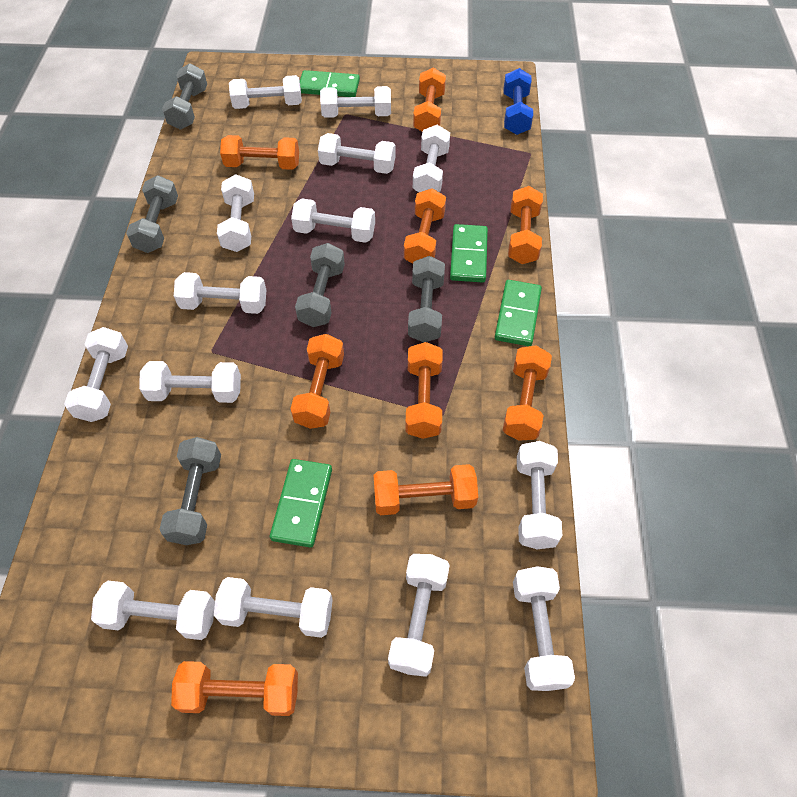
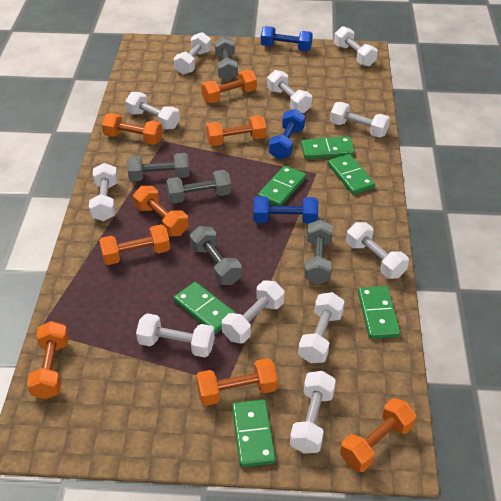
blue dumbbell: [504,68,533,135] = 1 -> [254,196,318,224] [261,26,313,51] [269,109,305,159] = 3
green domino: [270,459,332,547] [300,70,360,97] [450,224,488,283] [495,280,542,346] = 4 -> [174,282,236,334] [232,399,276,467] [258,166,306,206] [301,136,355,159] [328,154,375,195] [358,286,400,339] = 6
orange dumbbell: [171,661,298,716] [220,135,299,170] [290,334,344,429] [373,464,478,515] [404,188,446,264] [405,342,443,439] [413,68,446,132] [503,346,552,441] [508,186,543,264] = 9 -> [27,321,69,400] [99,225,170,265] [102,113,163,145] [133,186,189,237] [196,358,278,406] [201,70,257,103] [206,116,266,146] [340,398,416,472] = 8
white dumbbell: [64,327,128,422] [91,581,215,640] [139,361,241,403] [174,272,266,314] [214,577,333,638] [217,174,254,252] [229,75,302,109] [291,198,375,243] [318,133,396,174] [320,86,391,118] [388,554,450,677] [413,125,450,192] [513,566,575,691] [517,441,562,549] = 14 -> [89,163,118,221] [125,92,180,129] [136,313,215,358] [174,32,211,75] [222,280,285,344] [267,70,312,113] [290,371,336,454] [298,292,345,363] [330,102,390,137] [334,26,378,67] [346,222,409,279] = 11

